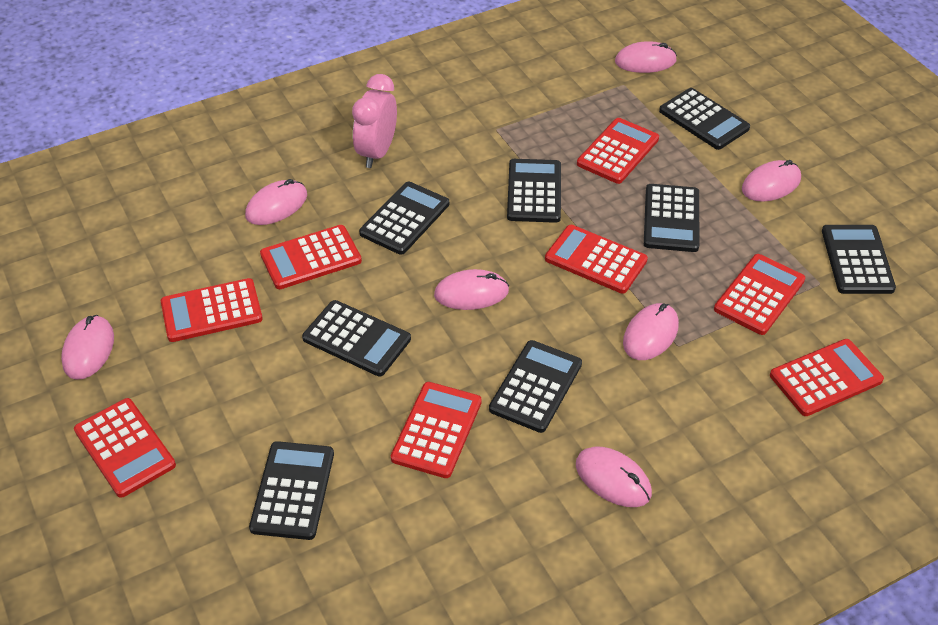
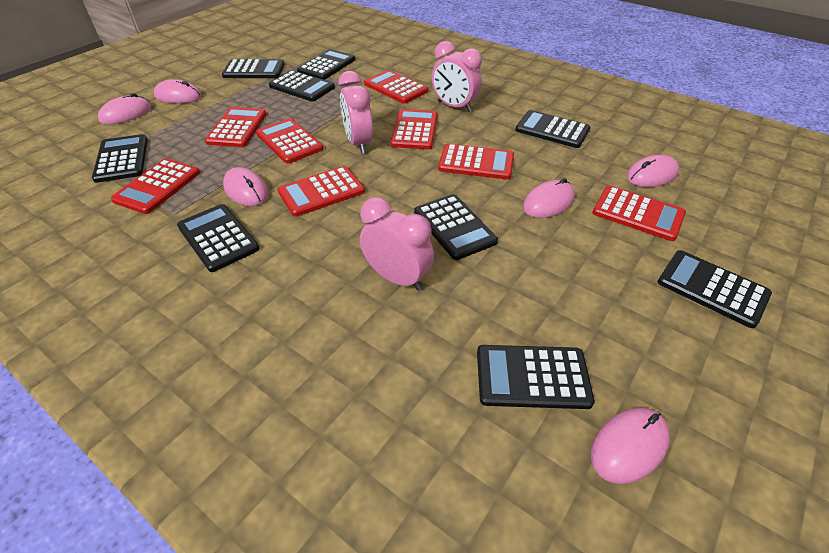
black calculator: [249,441,334,540] [302,300,411,376] [359,181,449,255] [489,340,582,433] [507,159,561,223] [644,184,699,252] [659,88,750,150] [822,225,896,294] = 8 -> [92,134,148,183] [177,204,260,272] [222,59,285,78] [269,70,335,101] [297,49,355,80] [414,194,498,260] [477,345,595,409] [515,110,591,148] [658,250,772,328] = 9
pink clock: [352,74,397,168] = 1 -> [338,71,373,154] [360,197,434,291] [432,41,482,112] = 3
pink mouse: [61,315,114,380] [245,179,307,225] [434,269,509,310] [576,447,652,507] [615,41,677,73] [623,303,679,360] [742,160,801,202] = 7 -> [98,93,151,124] [154,79,201,103] [223,167,269,206] [523,178,575,218] [591,408,670,484] [626,155,679,187] = 6

